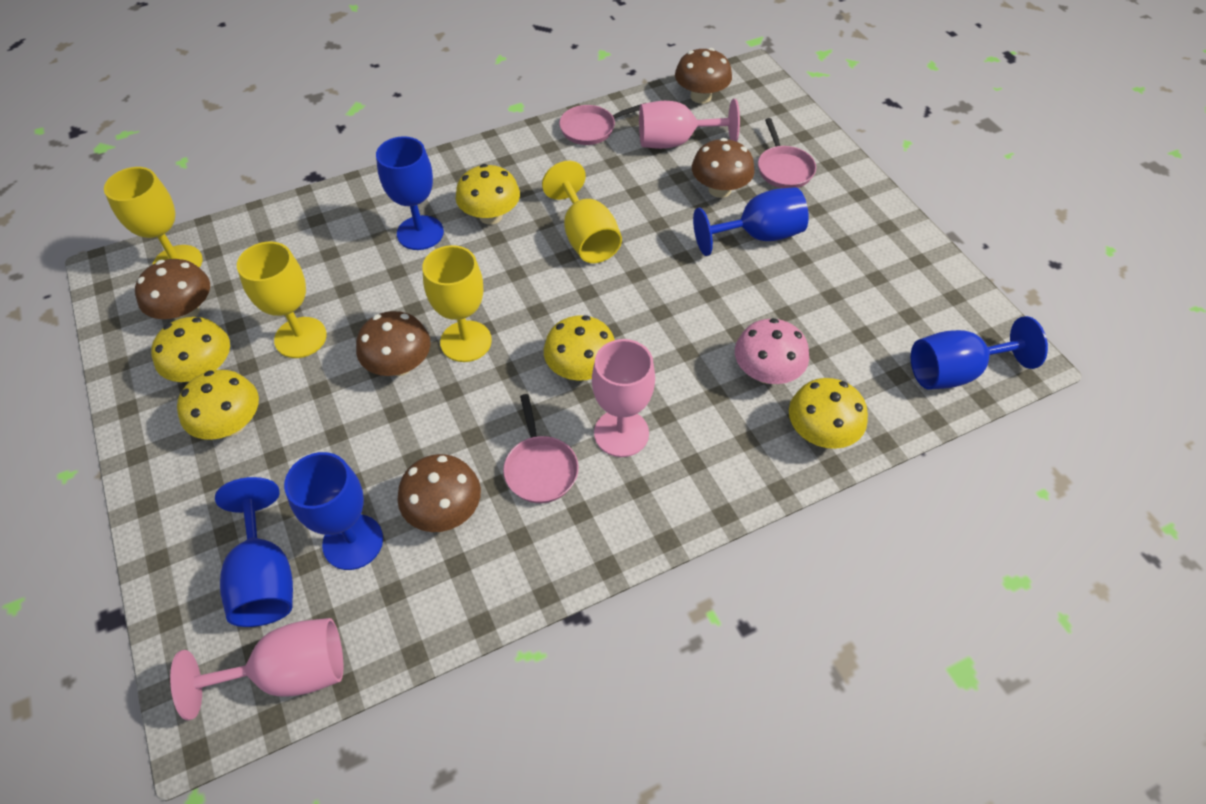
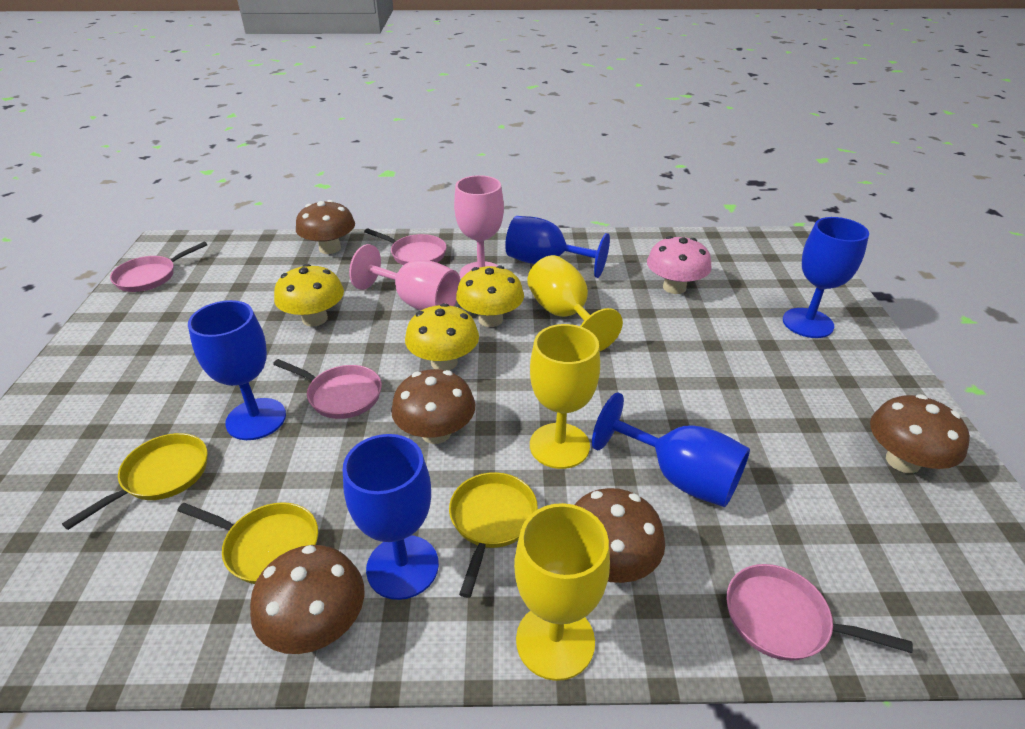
pink goblet: [170,618,343,720] [592,339,655,457] [639,99,740,149] = 3 -> [349,244,460,310] [454,175,504,279] = 2
pink pan: [503,394,579,503] [559,103,644,145] [758,118,816,188] = 3 -> [110,241,208,292] [273,359,382,419] [364,228,447,265] [726,564,913,661] = 4
yellow goblet: [104,167,203,268] [237,242,327,358] [422,245,492,362] [542,161,622,263] = 4 -> [514,503,610,681] [527,255,623,351] [530,324,600,469] = 3
yellow mushroom: [151,317,230,382] [177,370,259,440] [456,164,520,224] [544,315,615,381] [789,378,868,449] = 5 -> [274,264,344,327] [405,303,479,370] [456,265,524,327] = 3
yellow pan: none = 0 -> [62,433,208,530] [177,502,318,584] [449,472,538,598] = 3

